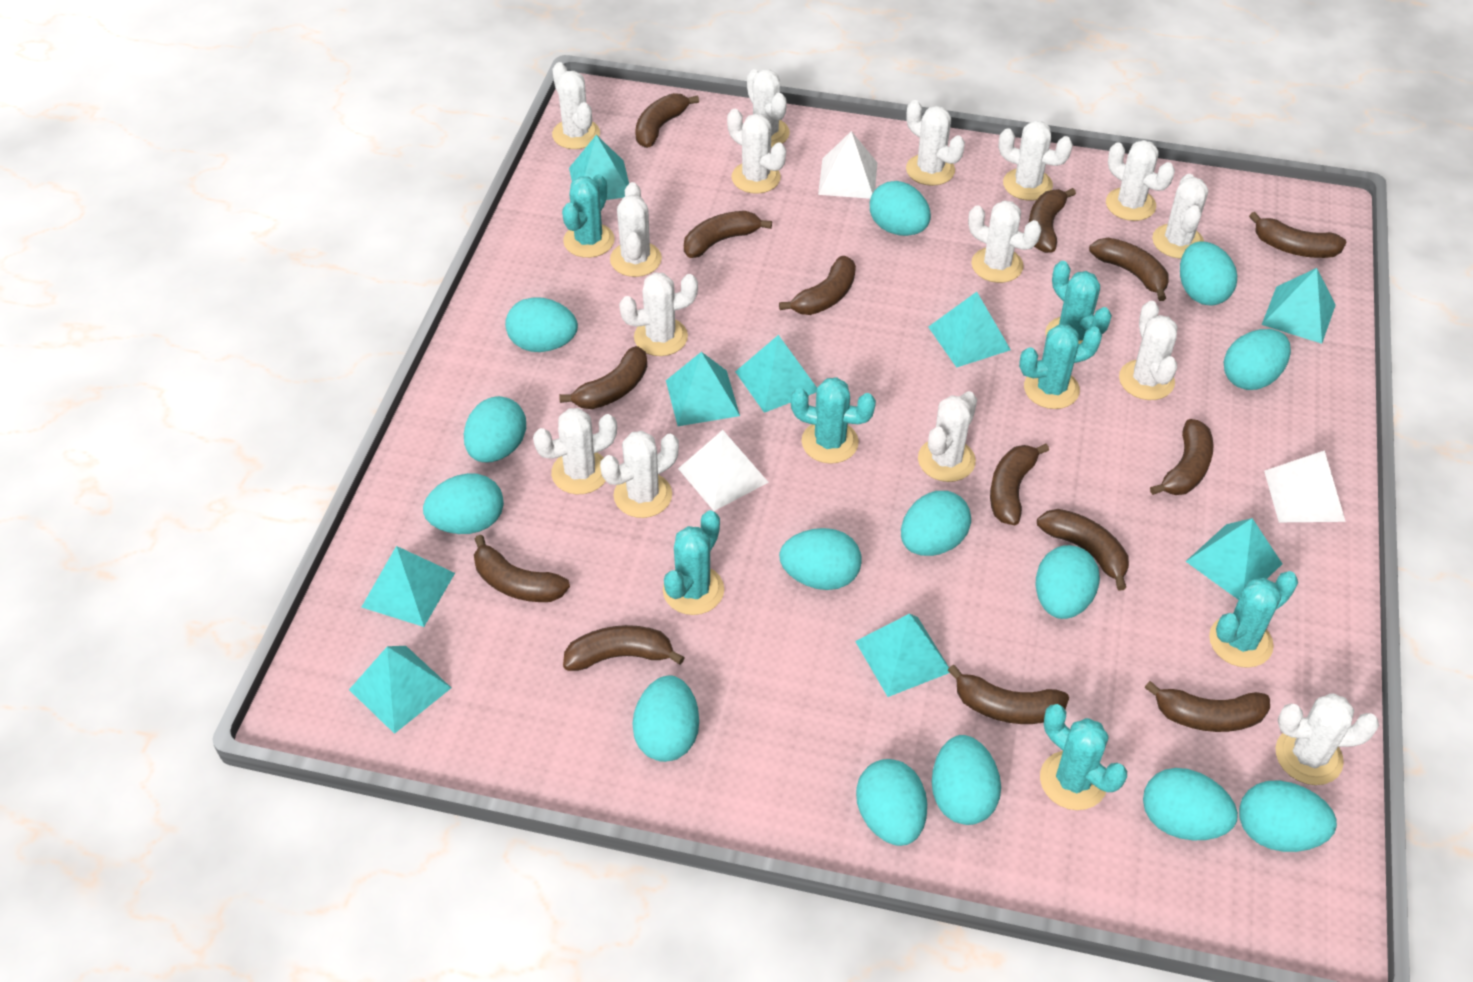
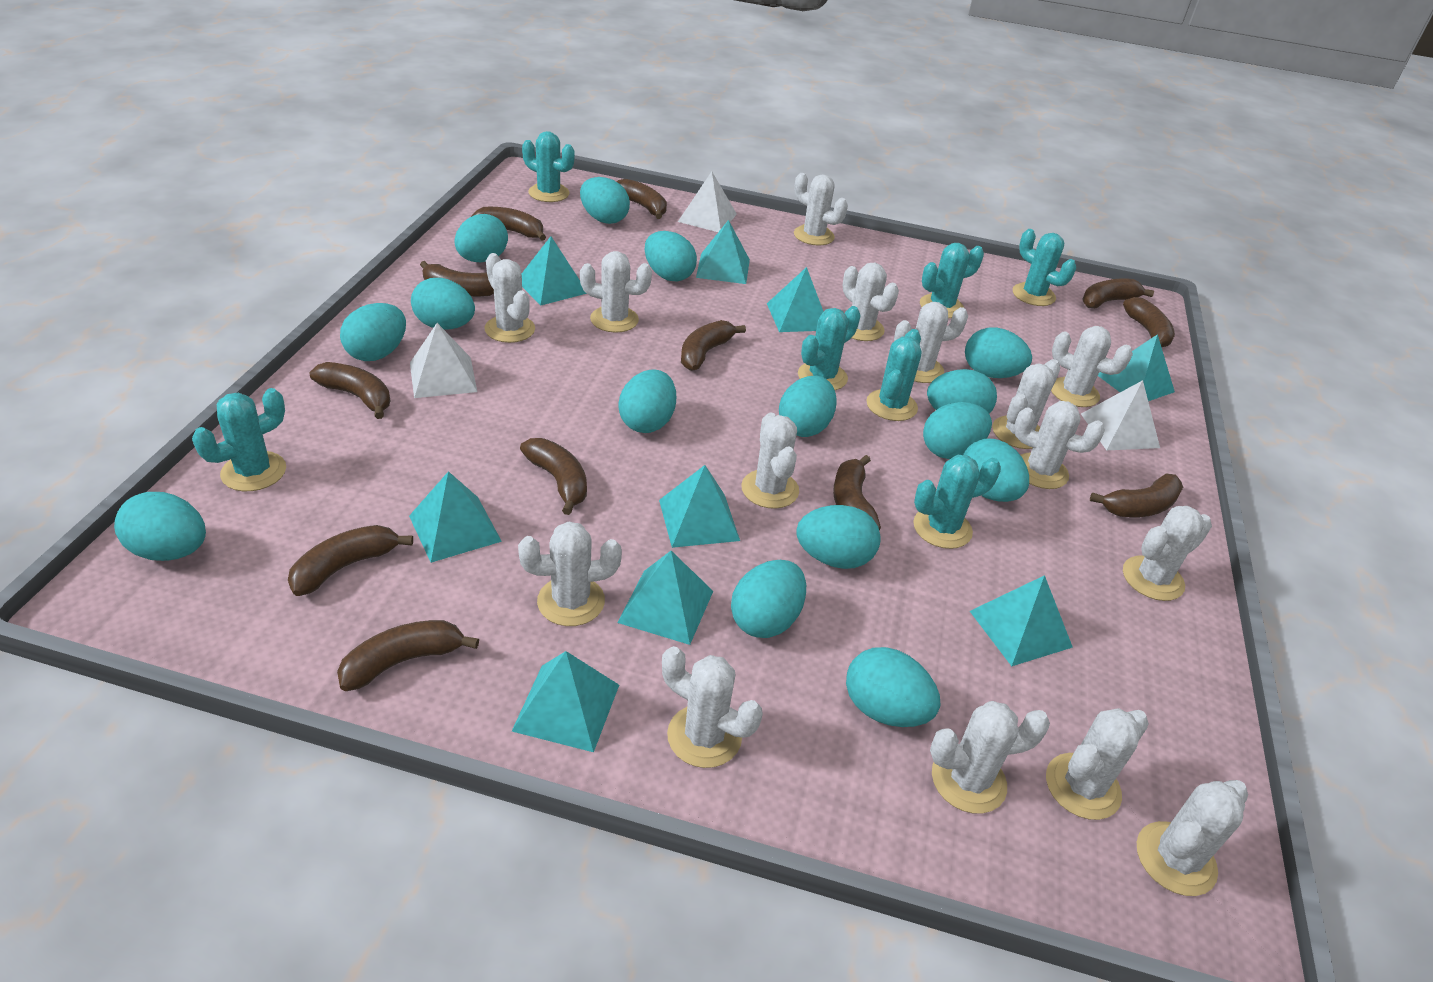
brown banana: [474,535,570,602] [559,346,647,409] [563,625,685,671] [635,93,699,148] [684,211,772,258] [779,256,856,315] [947,665,1069,724] [990,444,1049,525] [1029,188,1076,253] [1037,509,1129,590] [1089,238,1169,301] [1144,681,1270,732] [1150,419,1214,495] [1249,212,1347,258] = 14 -> [288,525,413,596] [310,362,390,419] [337,620,479,691] [420,261,494,297] [471,207,546,241] [520,438,587,515] [616,179,667,219] [681,320,746,371] [833,455,881,531] [1082,278,1154,308] [1090,474,1183,517] [1123,297,1175,347] = 12
turquoise egg: [423,473,504,534] [464,396,526,463] [505,297,578,352] [632,675,699,762] [779,528,861,590] [856,759,927,846] [870,181,931,236] [901,491,971,556] [932,735,1001,825] [1036,545,1100,619] [1143,768,1238,840] [1180,241,1237,306] [1224,329,1291,390] [1239,780,1337,852] = 14 -> [114,492,206,561] [340,303,406,361] [411,278,475,330] [455,214,508,262] [580,177,630,224] [619,369,676,433] [645,231,697,281] [731,560,806,638] [779,376,837,437] [796,505,881,569] [846,647,940,727] [923,402,992,459] [927,369,997,414] [963,439,1029,502] [965,328,1032,378] = 15

